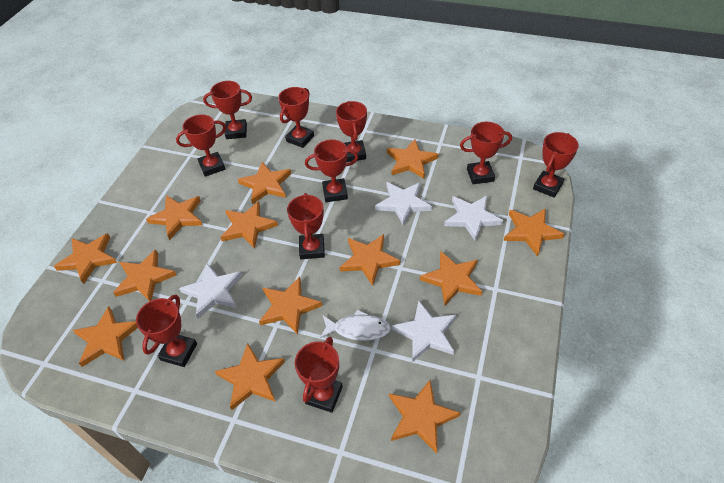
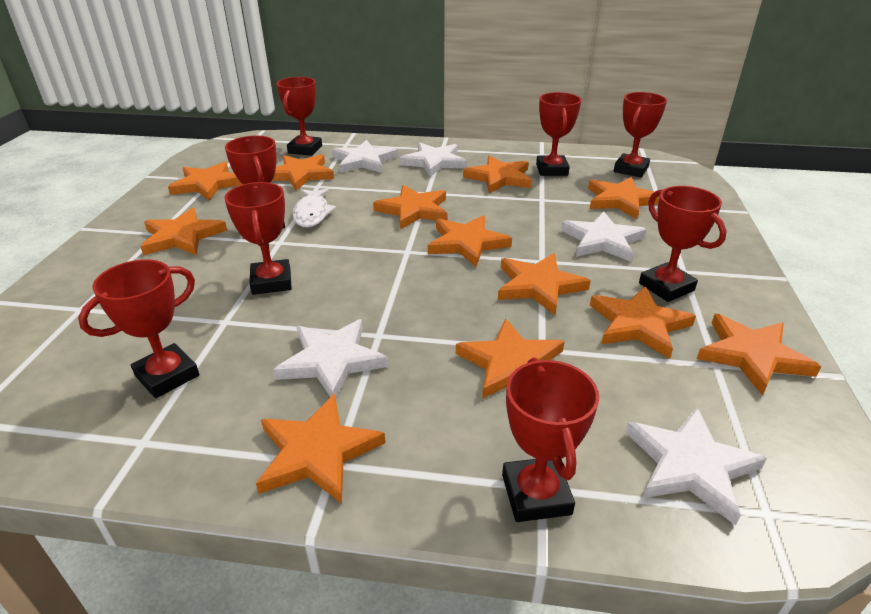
orange star: [54,233,117,284] [72,306,138,367] [113,250,176,301] [146,195,203,240] [215,343,285,410] [220,201,278,249] [238,162,291,204] [259,277,322,335] [339,234,400,286] [387,139,439,179] [389,380,460,454] [420,251,482,306] [504,208,565,257] = 13 -> [140,207,227,255] [168,162,243,200] [256,393,385,504] [272,154,334,191] [373,185,447,229] [428,215,512,267] [456,319,565,399] [463,155,532,193] [498,253,591,315] [588,177,660,219] [590,286,696,359] [697,314,821,396] = 12
red trophy: [136,295,197,367] [176,114,226,177] [203,81,252,139] [278,87,314,148] [287,193,325,259] [295,337,343,413] [305,139,358,202] [336,101,367,162] [460,122,512,184] [533,132,579,198] = 10 -> [78,259,199,398] [224,182,292,295] [225,136,285,229] [276,77,322,156] [502,357,599,522] [536,92,582,176] [614,92,667,177] [639,186,727,302] = 8
white star: [179,264,242,318] [375,182,432,226] [391,300,456,362] [444,196,503,242] = 4 -> [273,319,388,398] [332,140,398,173] [400,142,467,177] [561,211,647,262] [625,408,767,526] = 5

